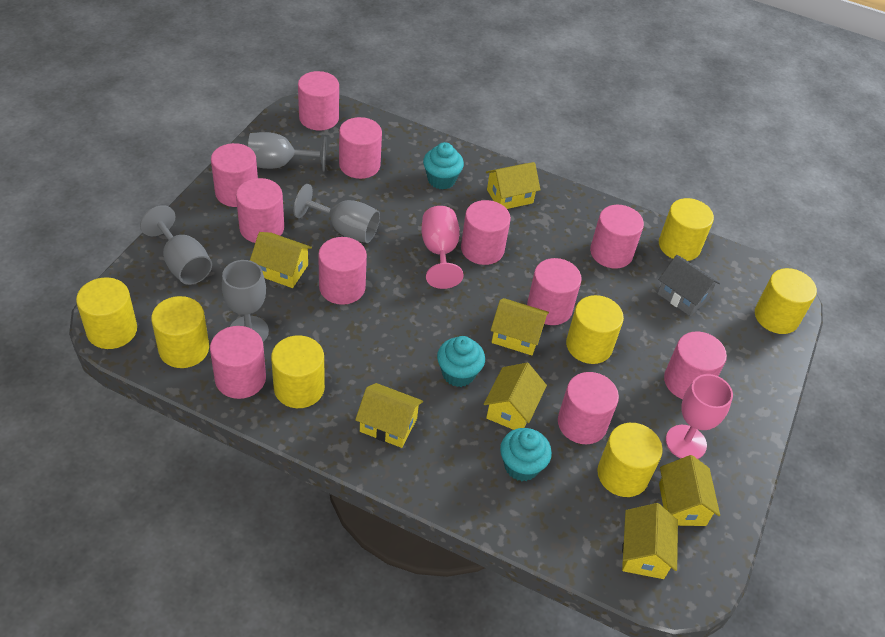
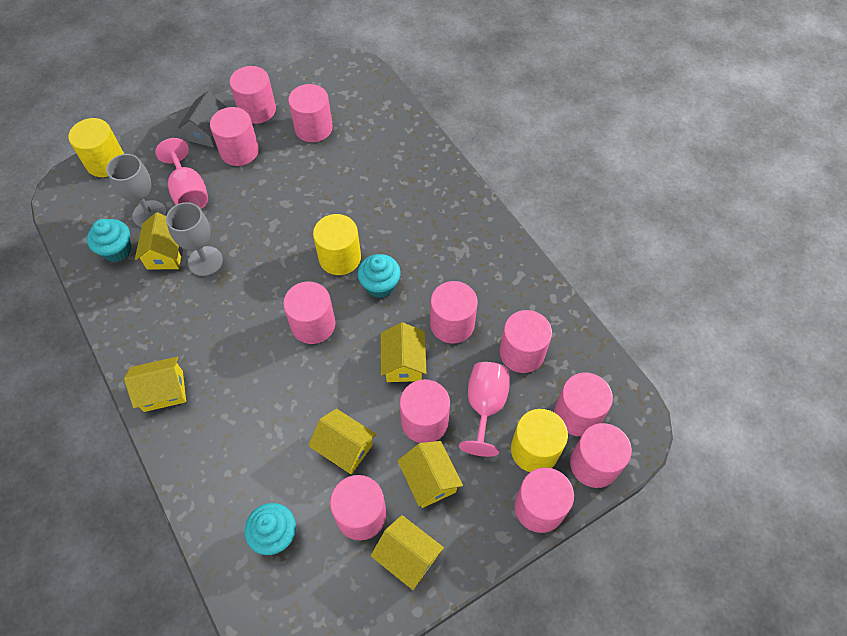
grey goblet: [140,205,212,285] [222,260,269,342] [248,132,326,171] [294,184,380,243] = 4 -> [106,154,167,227] [166,202,223,276] = 2
yellow cylinder: [76,278,137,349] [151,296,209,368] [271,335,325,408] [566,295,624,364] [597,423,663,497] [659,198,714,261] [755,268,817,334] = 7 -> [69,118,124,177] [313,214,361,275] [511,409,568,472] = 3
yellow house: [250,232,312,288] [355,383,423,448] [484,363,547,430] [486,162,540,209] [491,298,549,355] [622,503,678,579] [659,455,720,526] = 7 -> [124,356,186,412] [135,212,183,269] [308,409,376,474] [371,515,444,590] [381,322,426,382] [398,441,463,508] = 6

